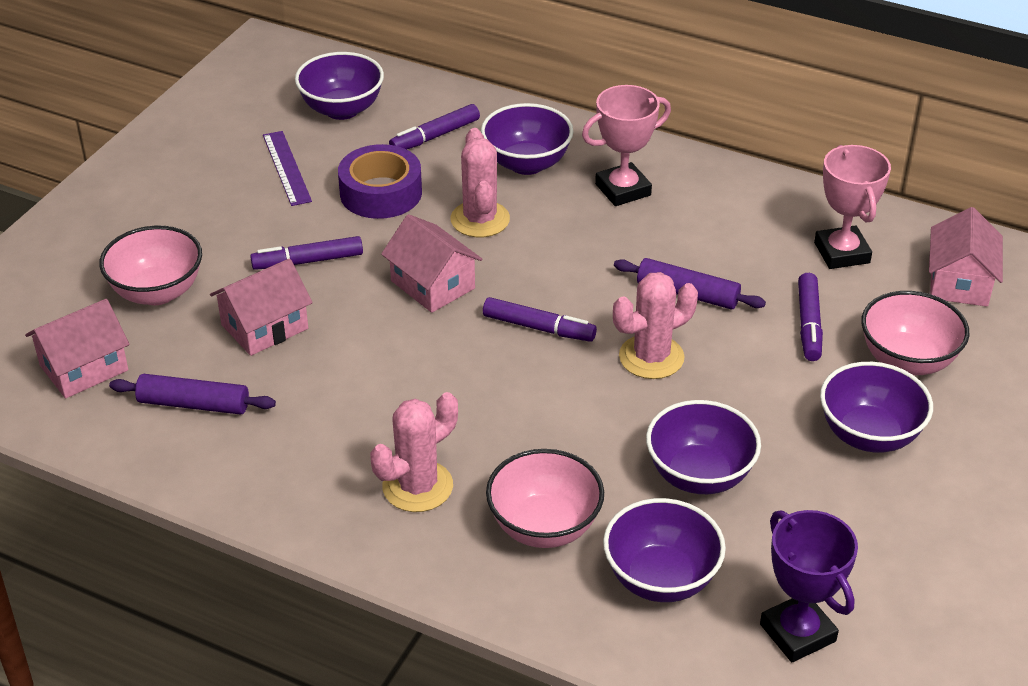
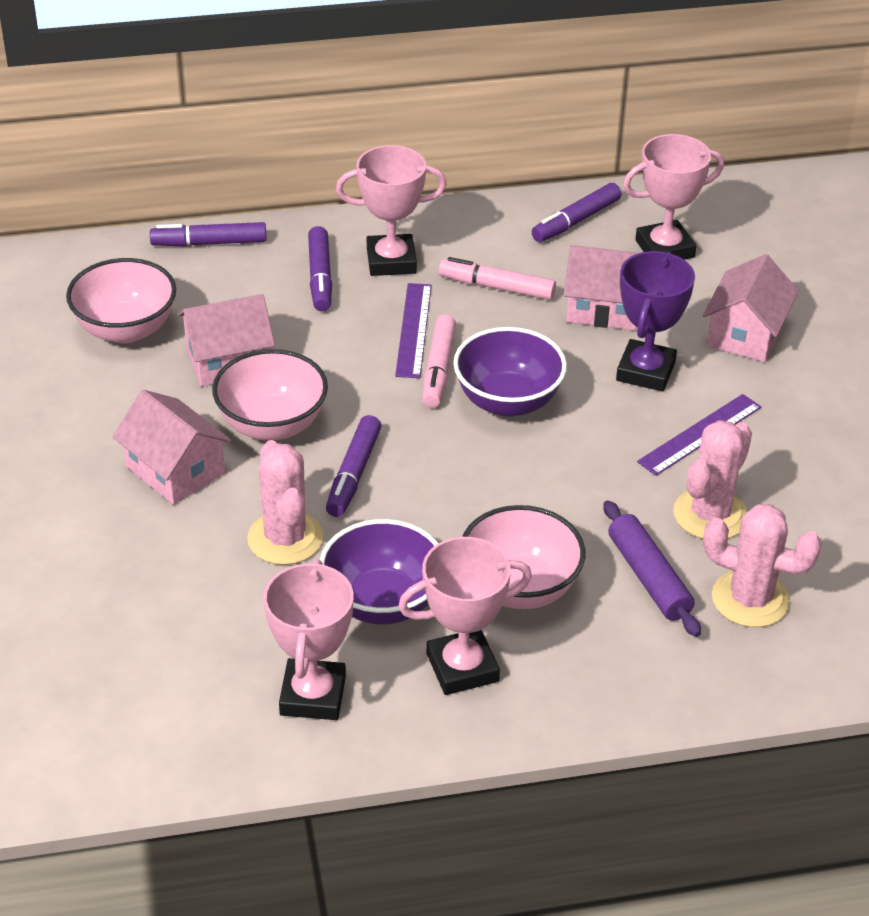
pink marker: none = 0 -> [422,314,456,408] [439,257,556,300] = 2
pink trophy: [582,85,671,206] [814,145,891,269] = 2 -> [263,559,354,720] [336,145,447,276] [398,537,532,695] [623,134,724,260] = 4
purple bowl: [295,52,384,120] [481,103,573,175] [603,498,726,602] [646,400,761,494] [820,362,933,453] = 5 -> [320,519,439,624] [453,327,567,416] = 2
purple rolling pin: [109,374,276,415] [614,258,766,309] = 2 -> [603,500,701,637] = 1
purple ruler: [263,131,312,206] = 1 -> [395,283,432,378] [637,394,761,476] = 2
purple tape: [338,144,422,219] = 1 -> none = 0

